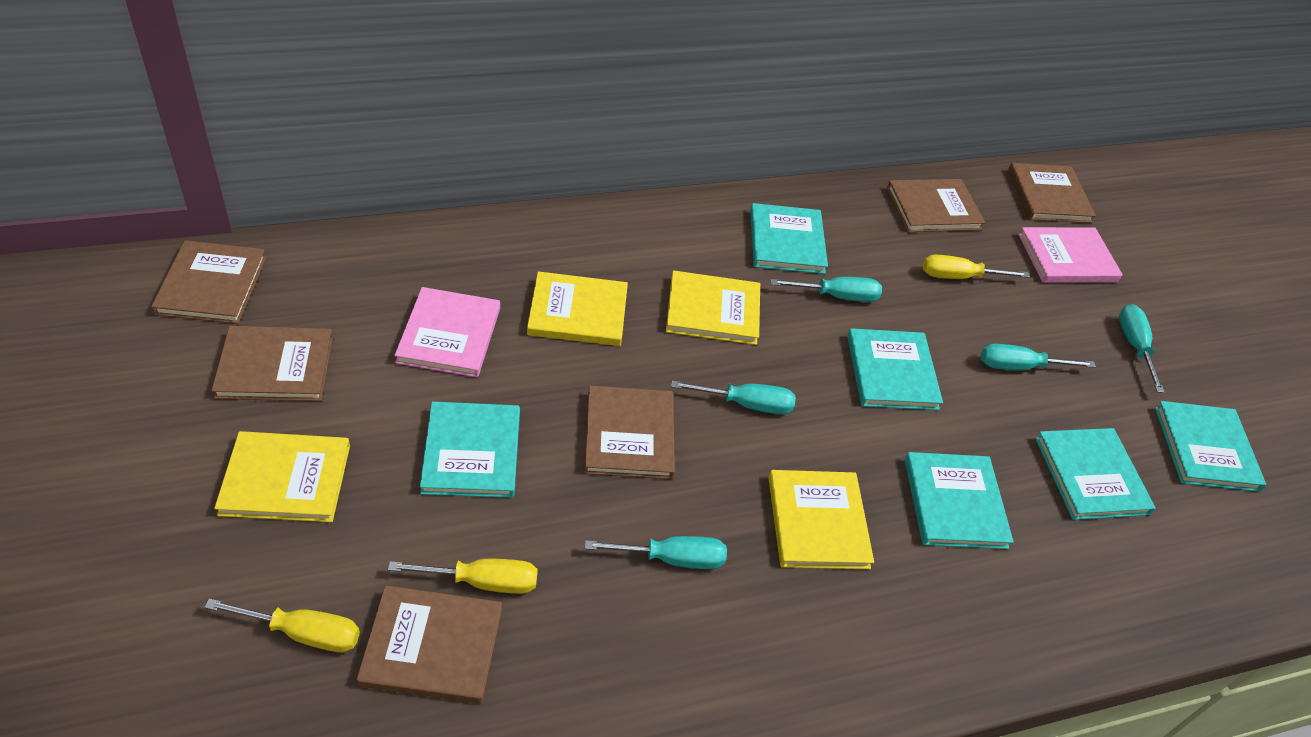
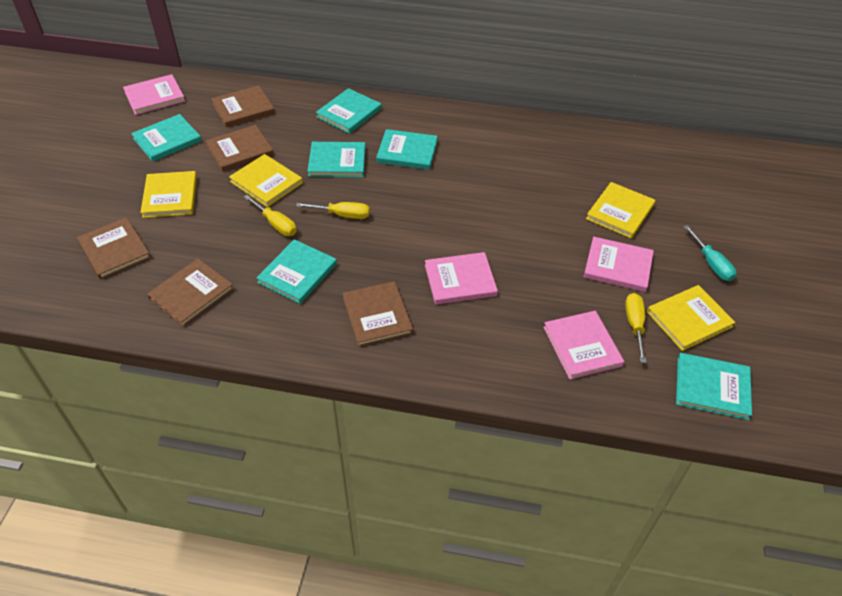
brown book: [151,240,266,324] [211,326,333,401] [357,585,502,704] [584,385,675,479] [887,179,985,232] [1008,163,1096,223] = 6 -> [77,217,151,280] [147,258,234,327] [206,125,274,172] [211,85,275,127] [342,281,413,347] = 5
pink book: [394,287,500,377] [1018,227,1123,283] = 2 -> [123,74,185,115] [425,252,498,304] [543,311,624,380] [584,237,654,292] = 4
turquoise screwdriver: [585,536,727,569] [671,380,796,414] [771,277,882,302] [981,344,1096,370] [1119,304,1165,393] = 5 -> [684,225,737,281] = 1

